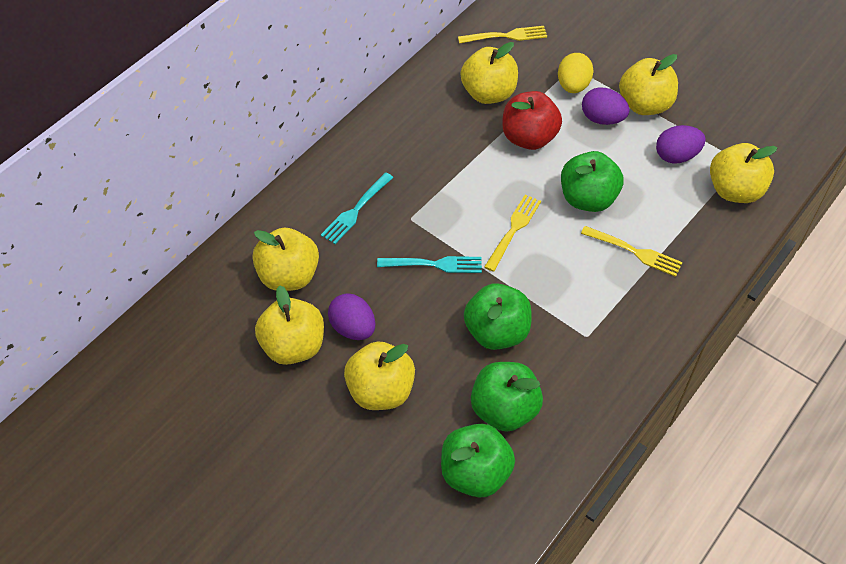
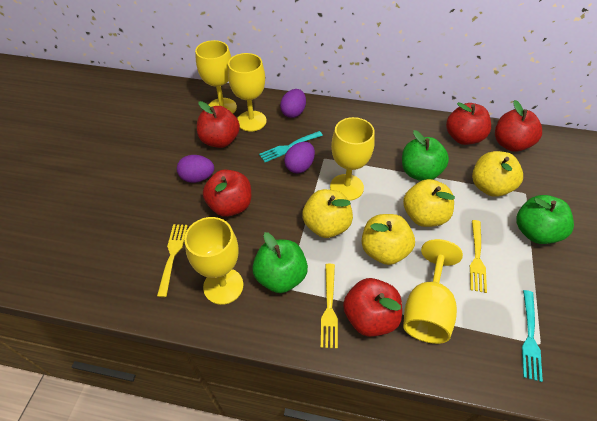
green apple: [441,424,515,498] [464,283,532,350] [471,362,543,432] [561,151,624,212] = 4 -> [252,232,308,293] [402,130,449,181] [516,195,574,244] = 3
red apple: [502,91,562,150] = 1 -> [197,101,240,148] [203,170,251,217] [343,278,402,337] [446,102,491,145] [495,100,542,152] = 5
yellow apple: [252,228,319,291] [255,286,324,365] [344,341,415,410] [461,42,518,104] [619,54,678,115] [710,143,777,203] = 6 -> [302,189,353,238] [362,214,415,265] [403,179,455,227] [472,151,523,197] = 4
yellow egg: [558,53,594,93] = 1 -> none = 0
yellow goblet: none = 0 -> [184,217,243,305] [195,40,237,113] [228,53,266,131] [330,117,375,201] [403,239,463,344] = 5

